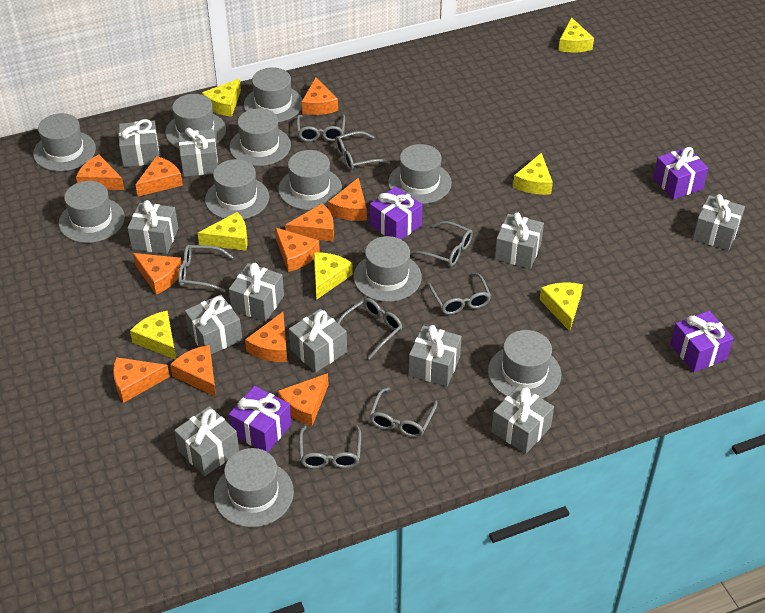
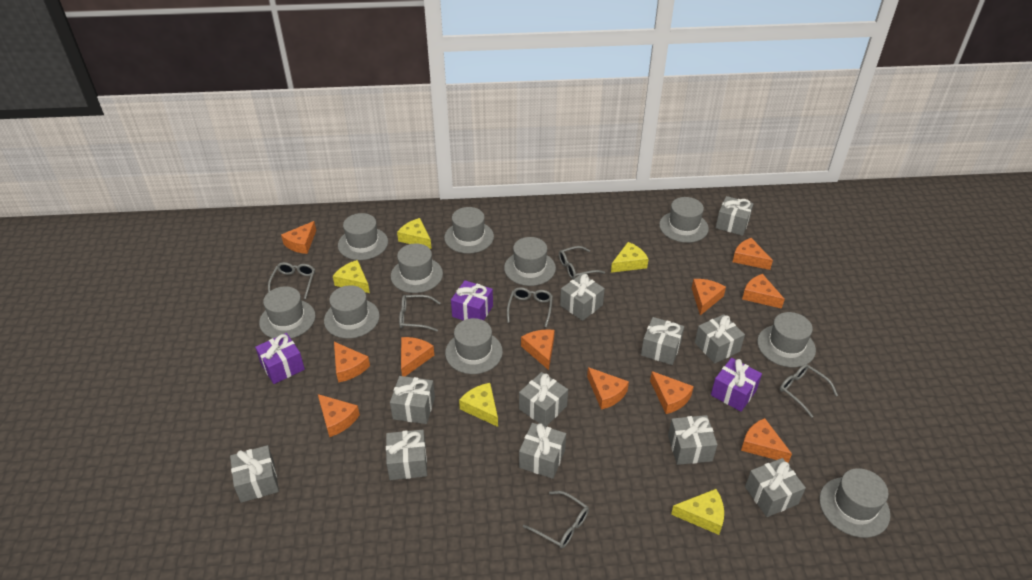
grey glasses: [178,245,234,292] [297,114,345,142] [299,425,361,469] [335,131,390,170] [337,298,402,360] [369,387,438,437] [411,221,473,266] [427,273,491,315] = 8 -> [268,262,315,299] [399,295,441,332] [507,287,553,327] [523,491,589,549] [559,246,605,279] [780,364,838,418] = 6
grey hat: [33,113,96,171] [59,181,125,243] [165,94,226,148] [205,159,269,219] [214,448,294,527] [229,108,291,166] [244,68,302,122] [278,150,342,210] [353,236,422,302] [388,144,452,204] [488,330,561,399] = 11 -> [259,286,316,339] [324,285,380,339] [338,213,388,260] [391,243,443,293] [444,207,494,254] [445,318,503,374] [504,237,556,286] [659,197,709,243] [757,312,816,367] [819,468,890,538] = 10
purple gift: [229,386,292,452] [370,187,422,240] [653,147,708,200] [670,311,734,372] = 4 -> [255,333,305,384] [451,280,493,320] [711,358,762,412] = 3
yellow cheese: [130,311,176,359] [198,212,248,251] [202,79,241,117] [314,252,353,300] [513,153,553,195] [539,282,583,331] [558,17,594,53] = 7 -> [333,260,370,293] [397,218,432,249] [459,383,498,427] [611,242,649,273] [671,489,724,535] = 5

